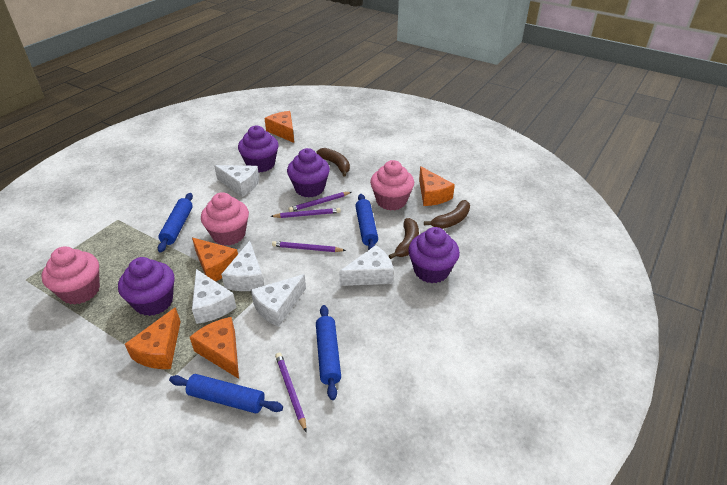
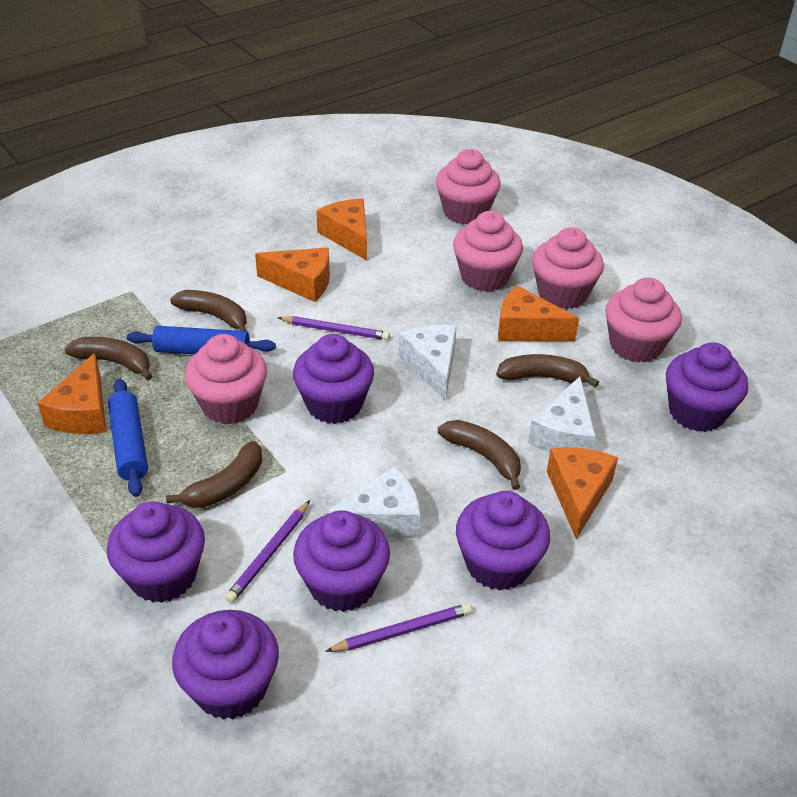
blue rolling pin: [158,193,193,252] [169,374,283,414] [316,305,341,400] [355,194,378,250] = 4 -> [108,379,148,497] [127,326,276,354] = 2
brown banana: [316,148,350,177] [389,218,419,259] [424,200,470,229] = 3 -> [65,337,152,381] [166,441,262,508] [170,290,247,331] [438,420,521,490] [496,354,599,387] = 5
pink cupcake: [41,246,100,305] [201,192,249,246] [370,160,414,210] = 3 -> [185,334,267,424] [436,149,501,225] [453,211,523,292] [532,227,604,309] [605,277,682,363] = 5
purple cupcake: [118,257,174,316] [238,126,279,172] [287,148,330,198] [408,227,460,283] = 4 -> [107,501,205,603] [172,610,279,720] [293,334,374,424] [293,510,390,612] [456,491,550,591] [666,342,748,432] = 6
purple pencil: [270,208,341,218] [272,241,346,252] [275,353,307,432] [288,192,351,212] = 4 -> [225,500,310,603] [277,316,390,340] [325,603,472,652] = 3
white cheese: [192,269,237,324] [214,165,260,197] [221,241,264,291] [251,274,306,327] [339,245,394,286] = 5 -> [324,466,420,538] [399,324,457,401] [528,377,596,453] = 3

